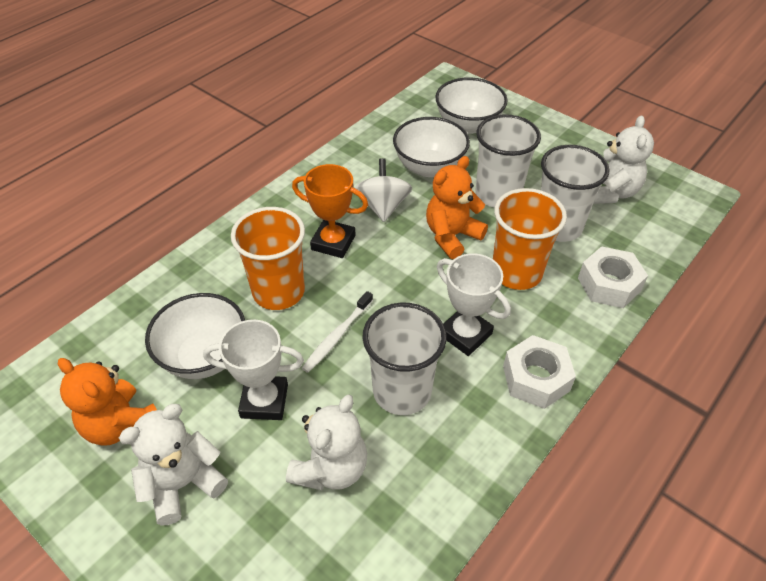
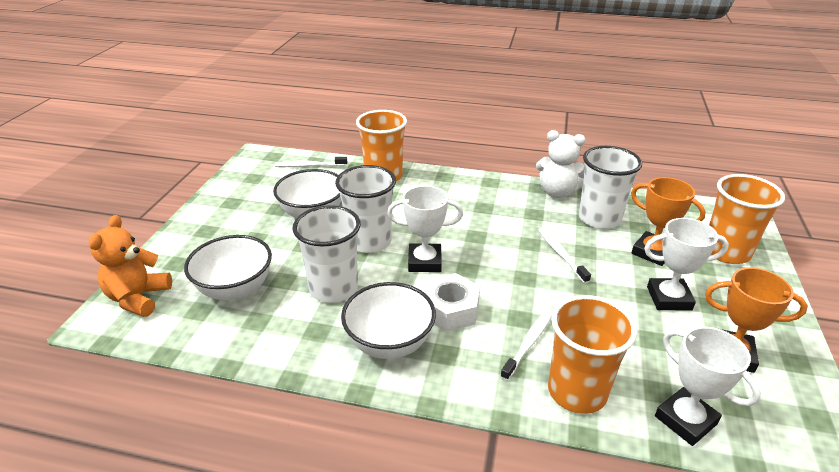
orange cup: [231,207,305,310] [493,188,567,290] = 2 -> [356,110,407,181] [548,295,637,414] [709,174,785,264] = 3
orange teddy bear: [58,358,157,446] [426,156,488,259] = 2 -> [89,215,172,317] = 1
orange trophy: [292,164,368,258] = 1 -> [631,177,706,266] [705,267,808,373] = 2
white nut: [503,335,576,409] [578,246,648,308] = 2 -> [424,273,480,332] = 1
white spinning top: [355,158,412,222] = 1 -> none = 0
white teddy bear: [119,404,228,526] [286,395,367,490] [593,116,654,204] = 3 -> [536,130,585,198] = 1
white toothbrush: [302,291,373,373] = 1 -> [275,157,347,167] [500,310,552,381] [538,228,591,284] = 3
white trophy: [203,320,304,420] [437,253,511,356] = 2 -> [387,186,463,272] [644,218,729,311] [655,327,761,446] = 3

